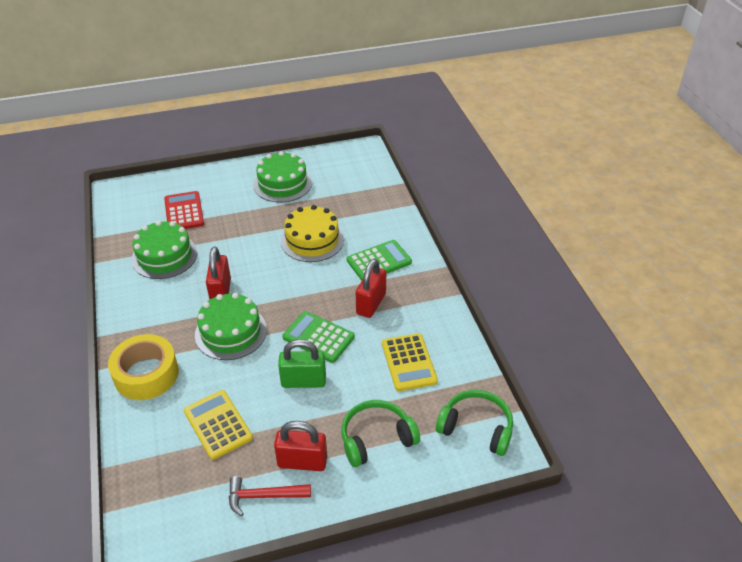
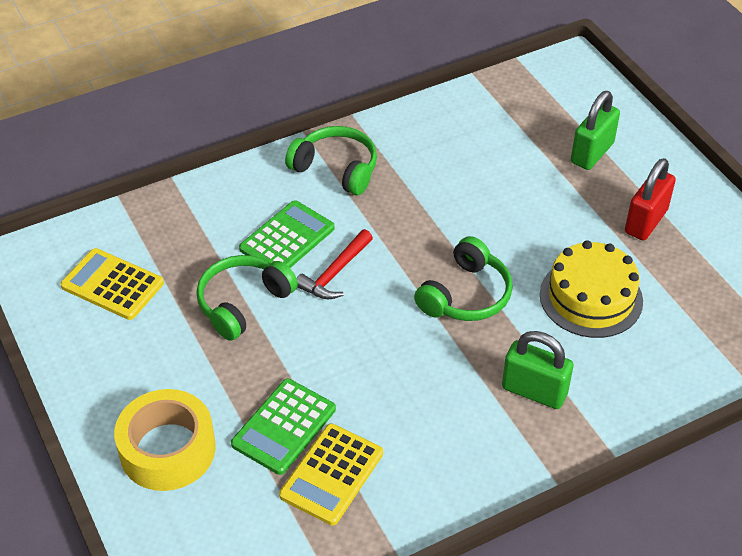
green cake: [131,220,197,279] [195,293,267,360] [253,151,312,202] = 3 -> none = 0
green headphones: [341,400,420,467] [436,390,513,456] = 2 -> [197,255,298,341] [285,126,377,195] [414,236,513,321] = 3
green padlock: [278,339,326,388] = 1 -> [502,331,573,409] [571,91,620,170] = 2
red calculator: [164,191,204,229] = 1 -> none = 0
red padlock: [206,247,231,300] [274,421,327,471] [356,259,386,318] = 3 -> [625,158,676,240] = 1

